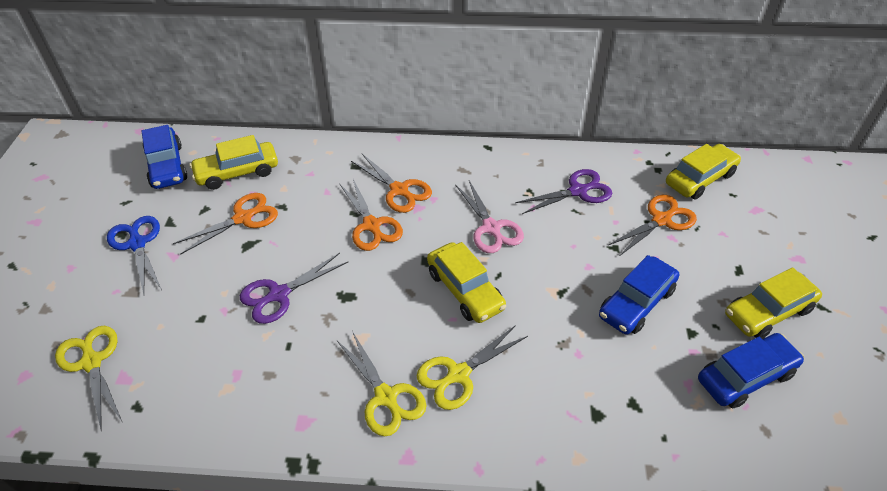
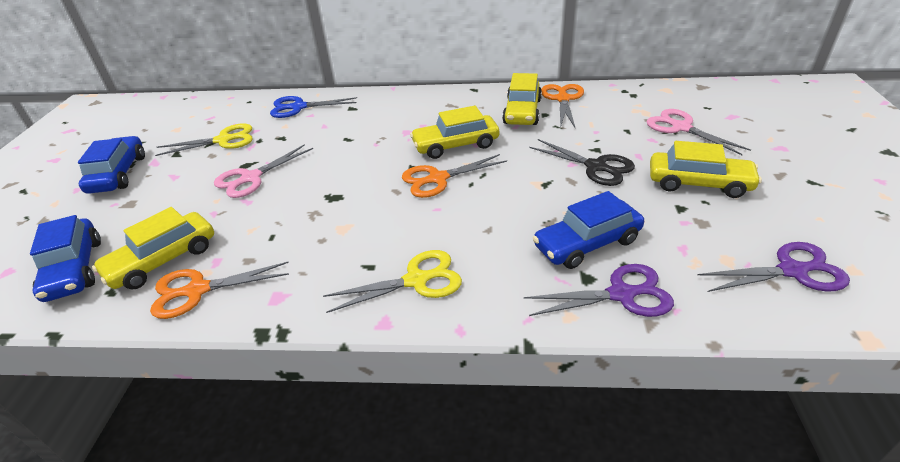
black scissors: none = 0 -> [529,139,635,186] = 1
orange scissors: [173,193,278,255] [339,179,403,251] [351,154,432,213] [608,195,697,256] = 4 -> [150,262,289,319] [402,154,507,198] [541,84,584,129] = 3
pink scissors: [455,180,524,253] = 1 -> [214,144,313,198] [646,109,751,155] = 2
yellow scissors: [55,326,122,431] [337,331,427,436] [417,325,528,410] = 3 -> [155,123,253,156] [323,250,462,313] = 2

